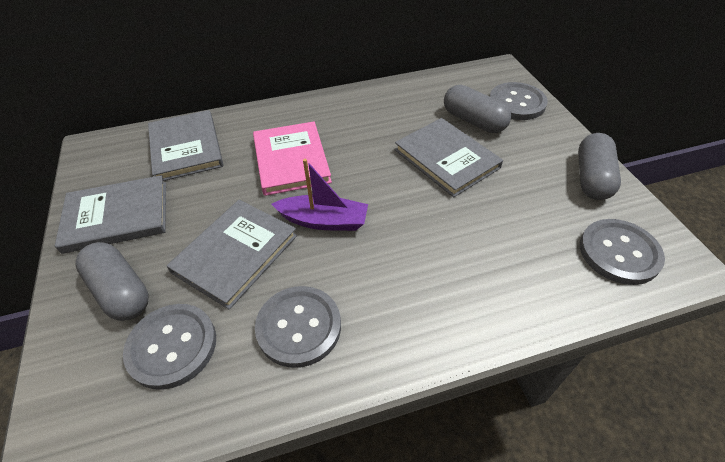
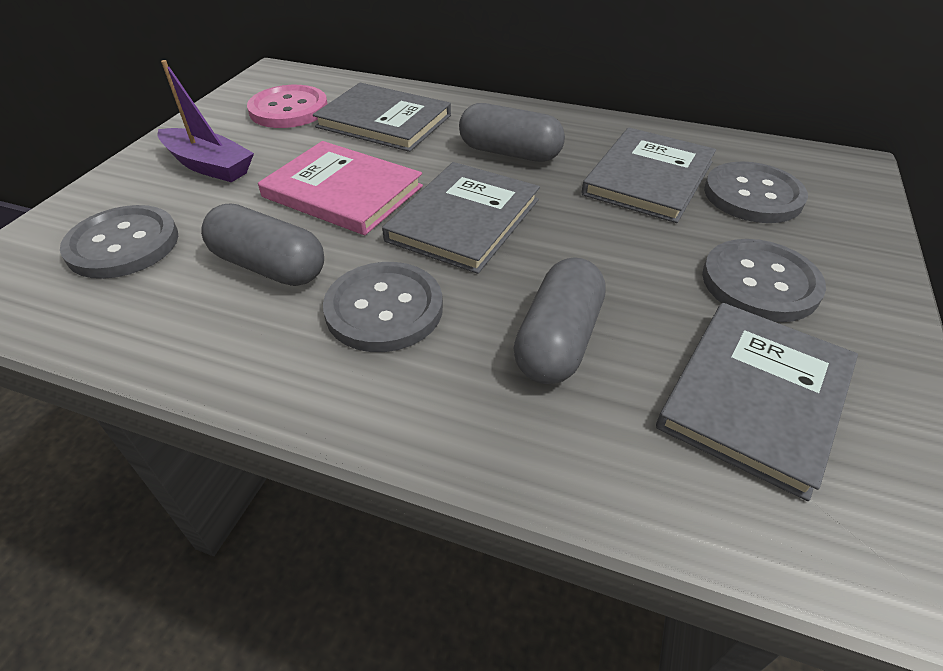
pink button: none = 0 -> [247,85,328,128] = 1

